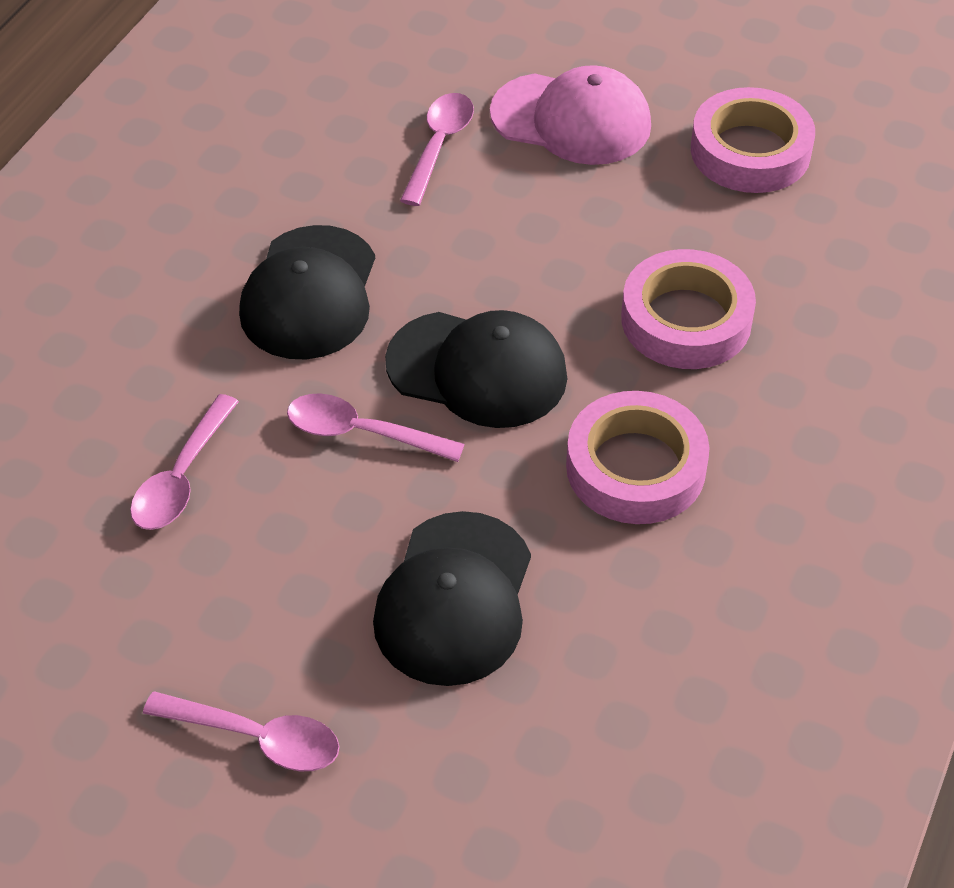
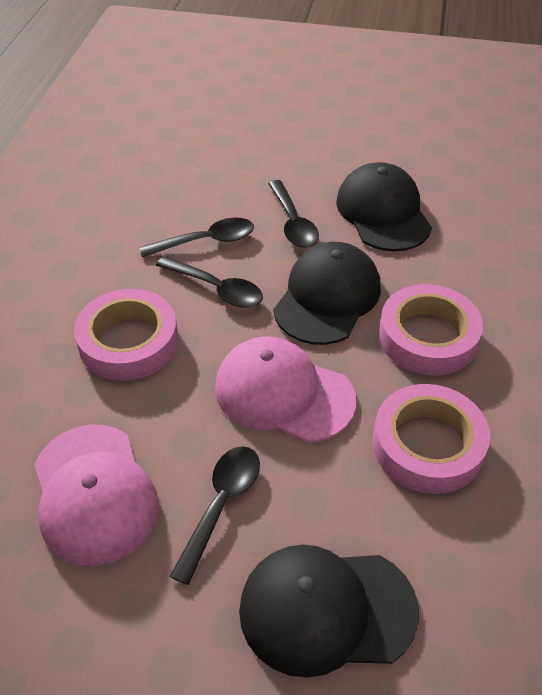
black spoon: none = 0 -> [139,218,254,257] [156,256,263,308] [169,446,260,585] [268,180,319,248] = 4
pink cap: [490,65,651,165] = 1 -> [34,425,159,566] [215,336,356,443] = 2
pink spoon: [130,394,239,530] [143,691,340,771] [287,394,465,462] [400,93,474,206] = 4 -> none = 0

